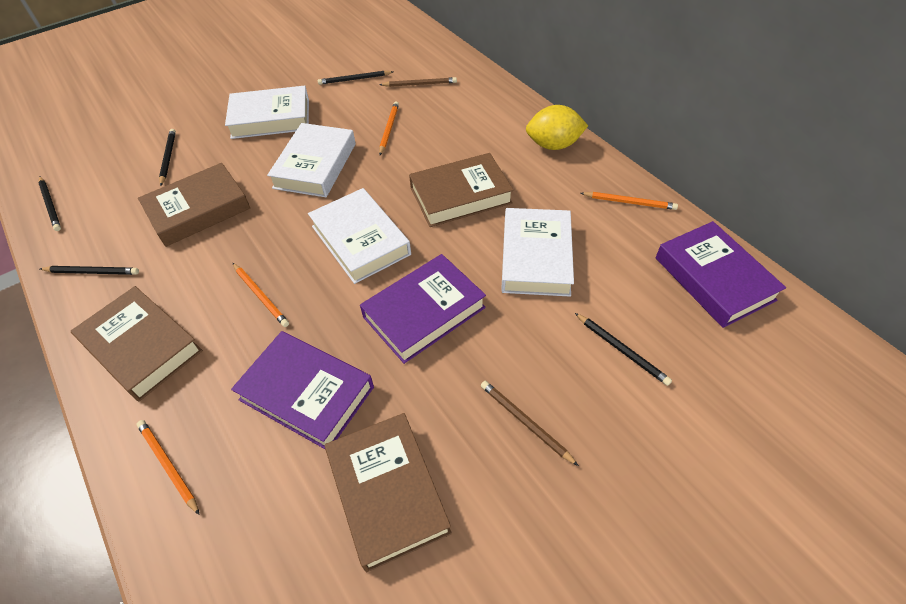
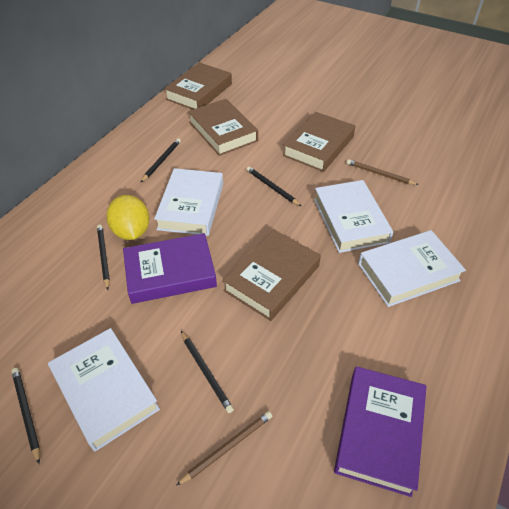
orange pencil: [137,420,200,515] [233,263,289,327] [379,101,399,155] [580,192,678,210] = 4 -> none = 0
purple book: [231,331,374,449] [360,254,486,364] [656,221,786,328] = 3 -> [123,233,217,304] [334,366,427,497] = 2

